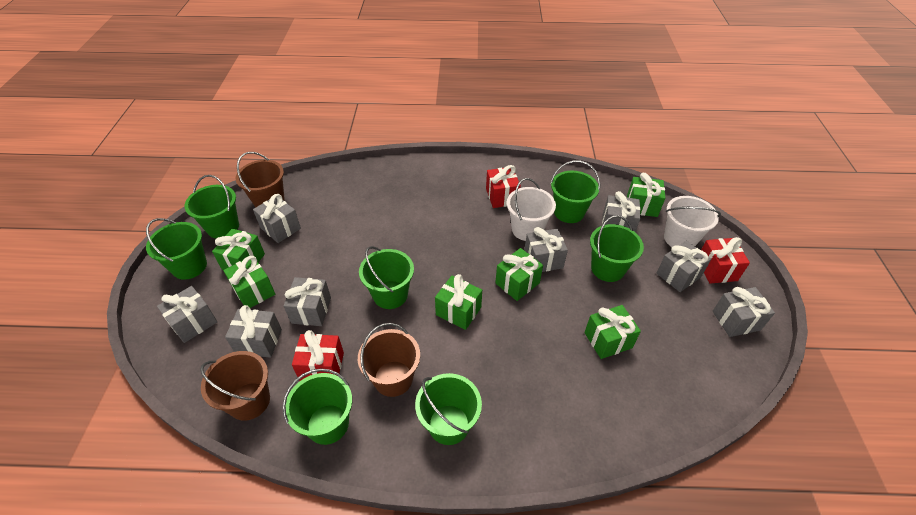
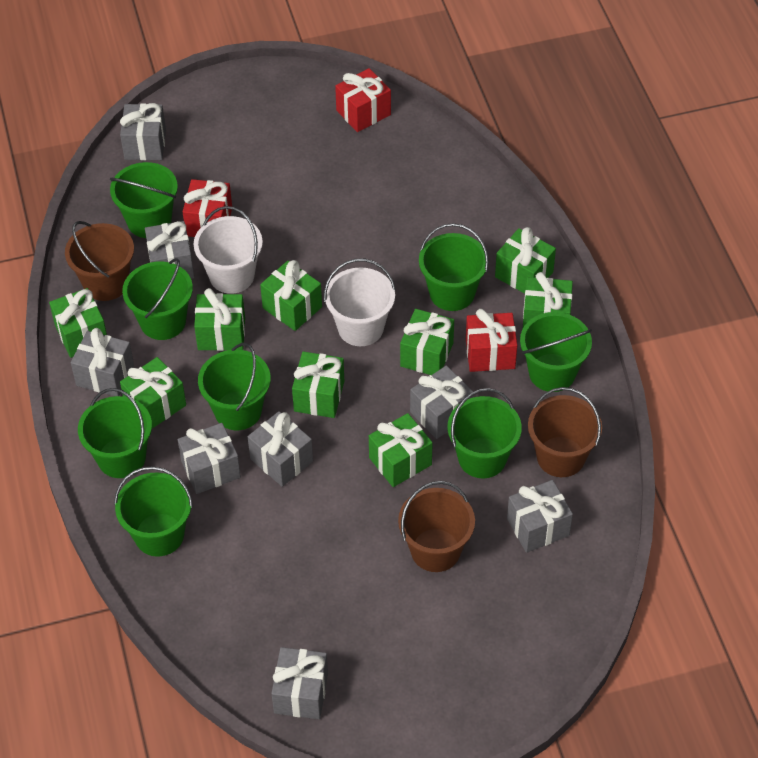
green bucket: [146,218,207,280] [185,175,239,238] [283,368,352,445] [359,246,414,309] [415,373,482,445] [551,161,600,223] [590,215,644,282] = 7 -> [78,388,152,478] [110,162,178,238] [114,466,193,557] [122,258,193,340] [198,343,271,430] [419,223,489,311] [447,388,522,478] [520,312,592,392] = 8
green gift: [212,228,265,270] [223,256,275,308] [435,274,482,330] [495,248,543,301] [584,305,641,359] [627,173,665,217] = 6 -> [49,288,107,358] [120,357,186,429] [194,288,245,351] [260,260,322,331] [292,351,344,418] [369,413,433,487] [400,309,454,375] [495,227,556,294] [523,272,573,327] = 9

